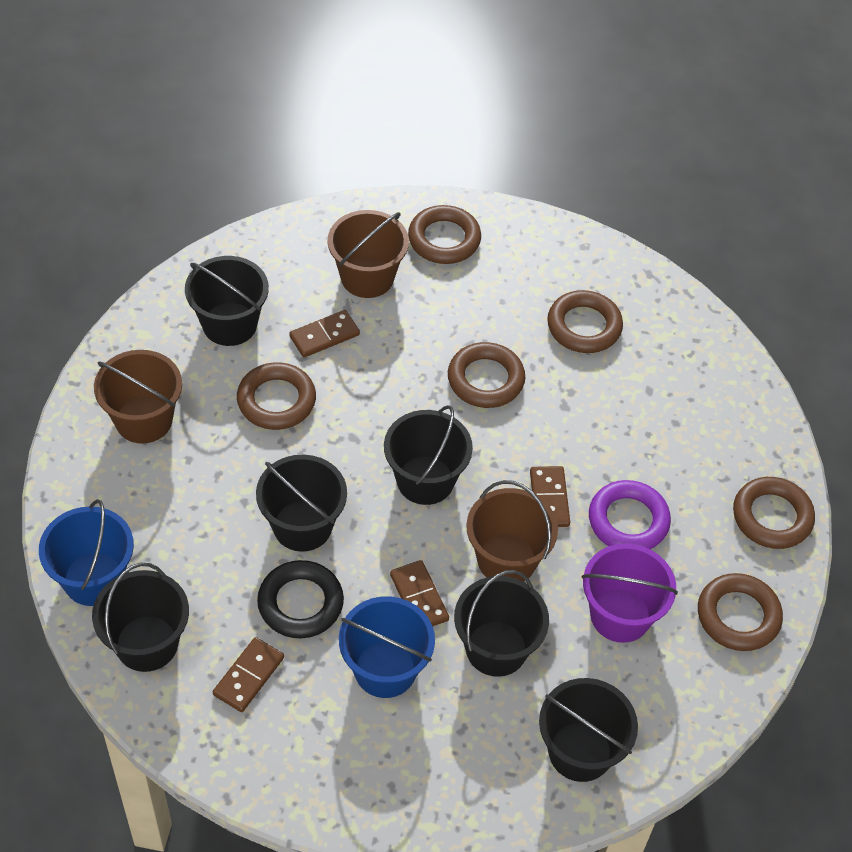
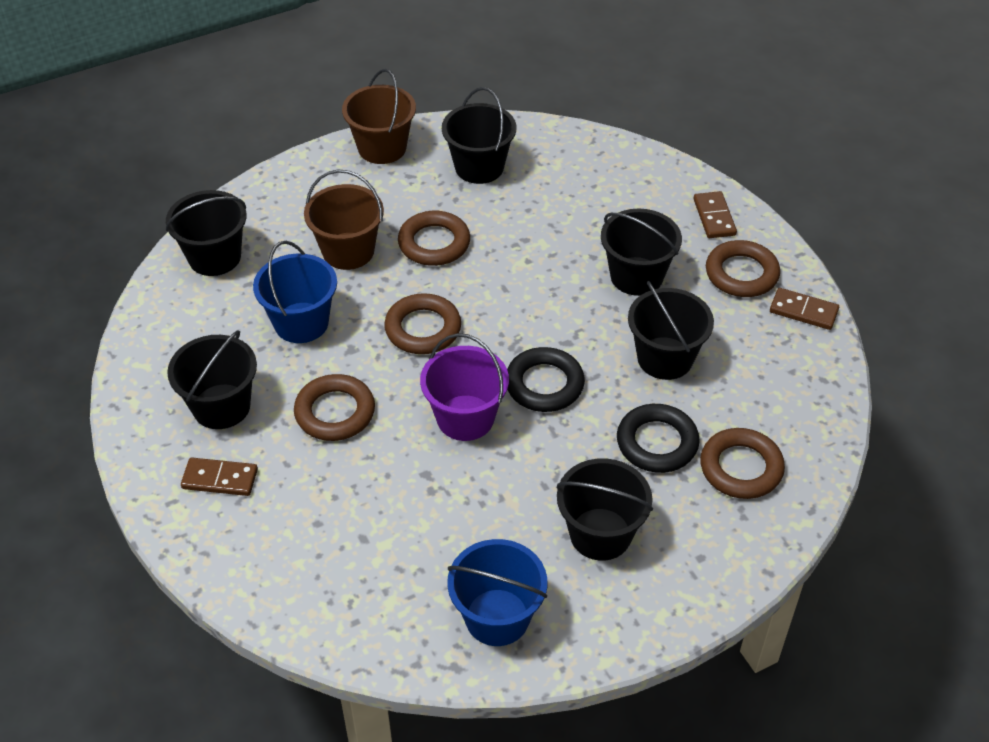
black ring: [257,560,344,638] = 1 -> [507,347,585,412] [617,404,700,473] = 2
brown bucket: [94,350,182,444] [328,210,409,298] [466,480,558,582] = 3 -> [304,170,384,270] [342,69,416,164] = 2
brown domino: [213,637,284,712] [289,310,360,357] [390,560,449,626] [530,466,570,527] = 4 -> [181,458,258,496] [693,191,737,238] [770,288,839,330] = 3
brown ring: [237,362,316,430] [408,205,481,264] [448,342,525,408] [547,290,623,353] [698,573,783,651] [733,477,815,549] = 6 -> [294,374,375,441] [384,293,461,354] [398,211,470,266] [700,428,785,499] [706,240,780,297] = 5
purple ring: [589,480,671,549] = 1 -> none = 0

